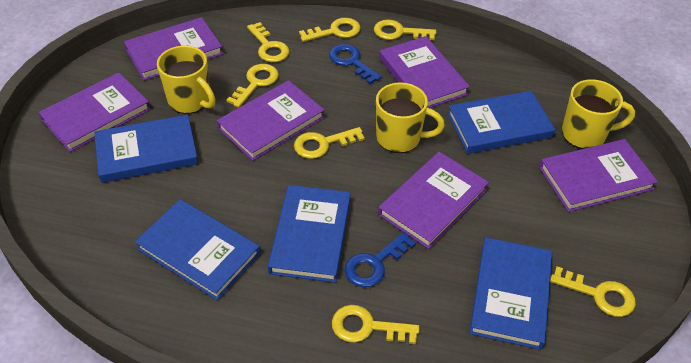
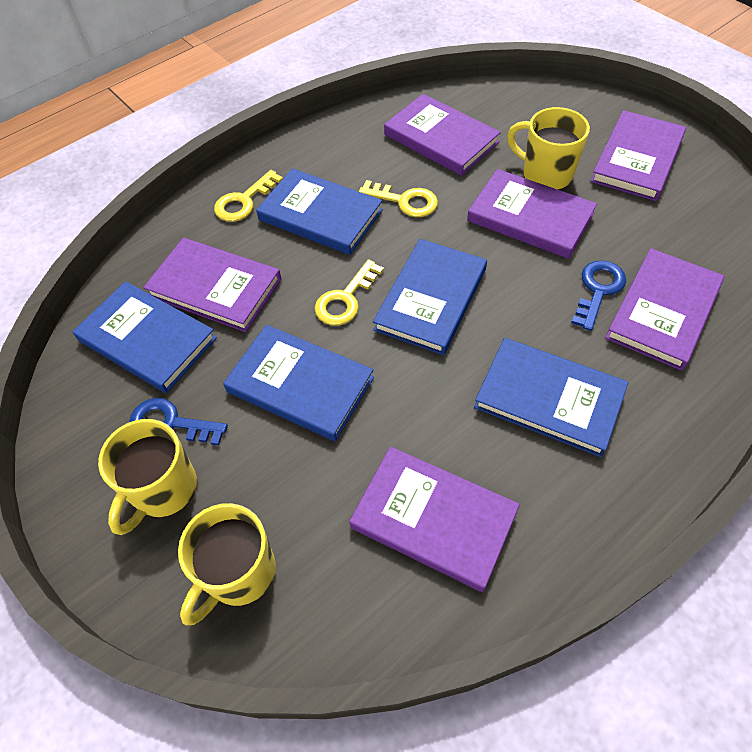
yellow key: [227,64,279,108] [247,22,289,62] [294,127,365,159] [299,18,361,42] [332,305,419,344] [374,20,436,40] [550,266,636,317] = 7 -> [214,170,283,222] [315,259,384,326] [359,180,438,217] = 3

